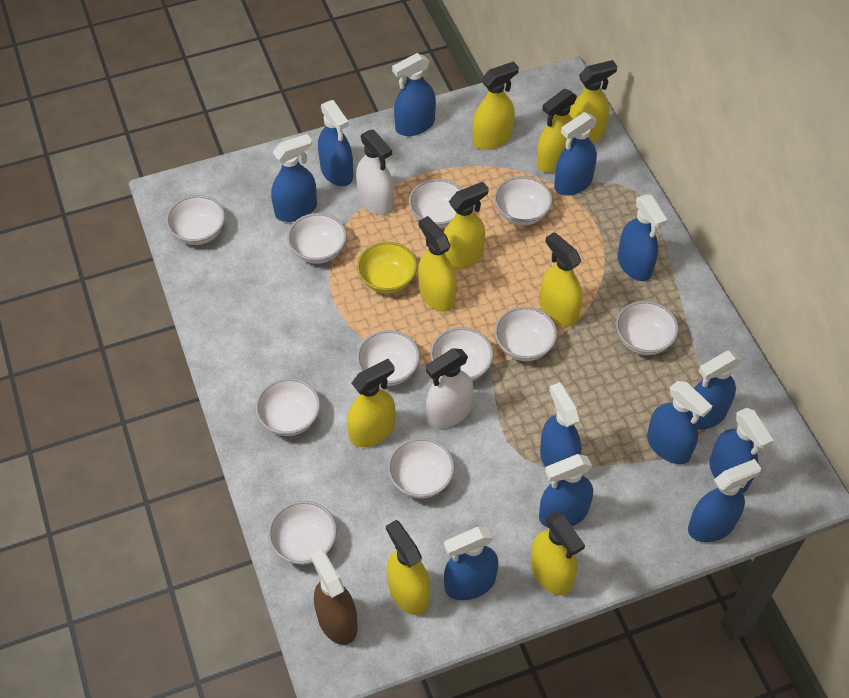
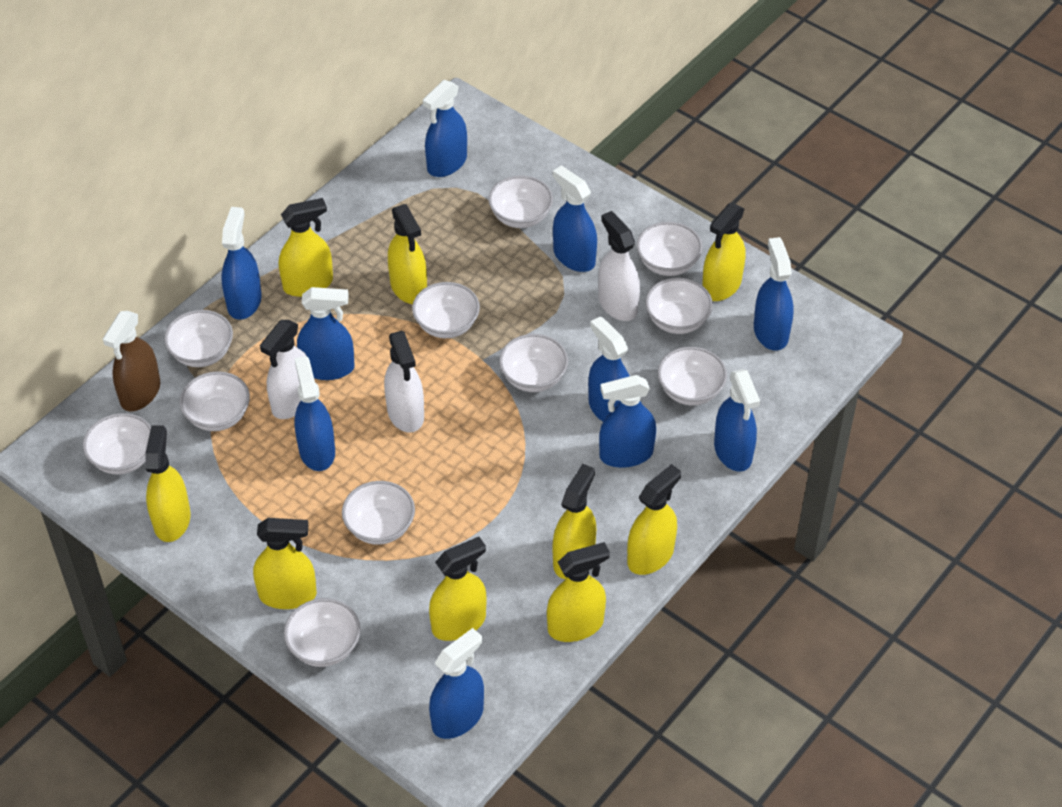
blue spray bottle: [271,134,317,222] [318,100,353,186] [392,53,436,136] [444,527,498,600] [539,454,593,527] [540,382,581,467] [554,112,597,196] [618,194,667,281] [647,381,713,464] [688,459,761,542] [690,351,741,430] [710,408,774,493] = 12 -> [222,207,262,320] [294,356,335,471] [297,287,355,380] [423,80,467,177] [429,628,484,739] [553,166,597,272] [588,316,630,421] [599,375,656,468] [714,369,760,472] [754,237,794,351] = 10
white spray bottle: [356,129,394,215] [425,348,474,428] = 2 -> [260,320,312,419] [384,331,424,433] [598,211,640,321] = 3
yellow bowl: [357,242,417,294] = 1 -> none = 0

